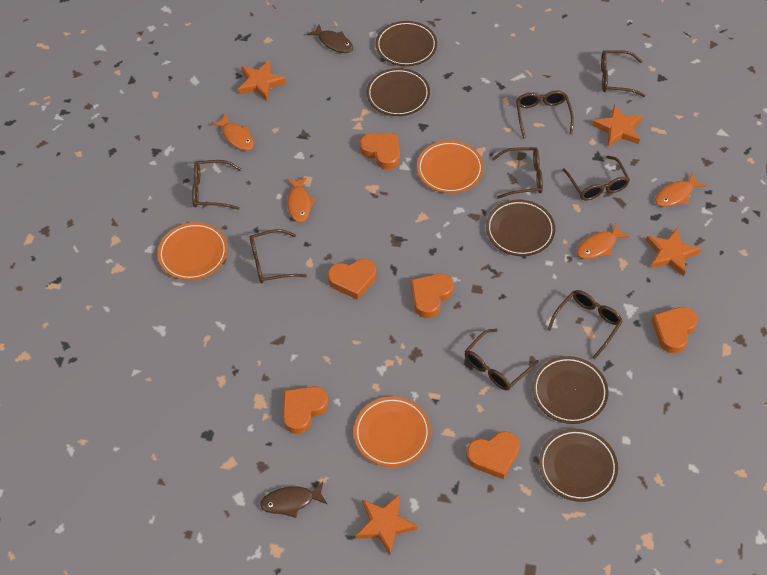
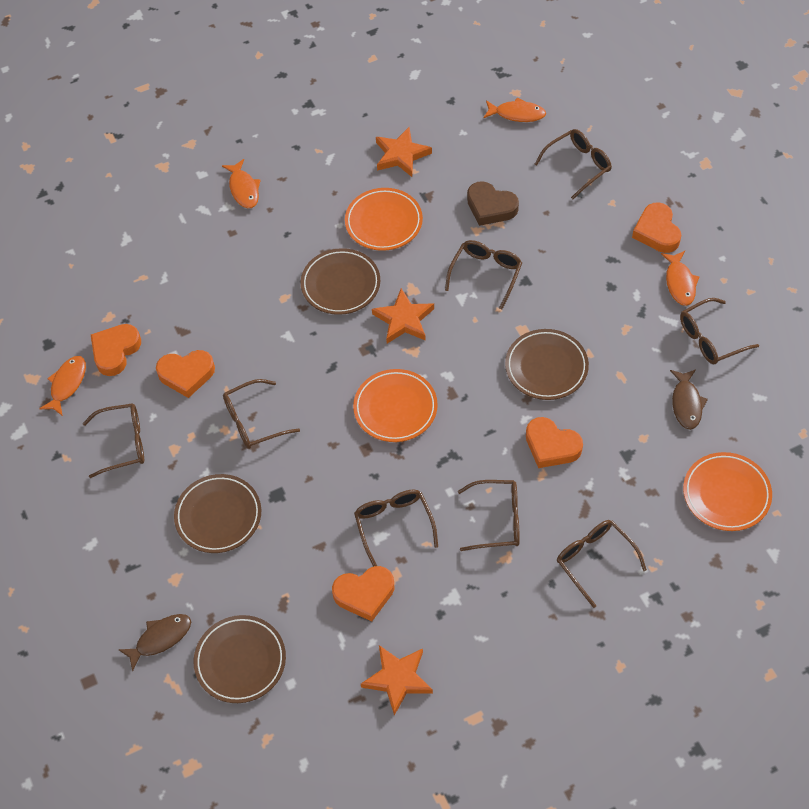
brown heart: none = 0 -> [467,181,519,226] = 1
brown plate: [367,68,430,116] [376,21,437,66] [486,199,555,256] [532,356,608,424] [539,429,618,502] = 5 -> [174,474,261,553] [194,615,286,703] [301,248,380,315] [505,329,589,400] = 4
orange heart: [283,386,329,434] [328,259,377,300] [360,133,400,170] [411,274,454,318] [466,431,520,479] [651,307,698,353] = 6 -> [91,324,141,376] [156,350,215,398] [332,566,395,621] [526,417,583,468] [632,202,681,253] = 5
orange star: [238,60,286,101] [356,494,418,555] [592,105,643,147] [646,227,701,276] = 4 -> [361,645,433,715] [372,288,434,344] [376,127,432,177] = 3

